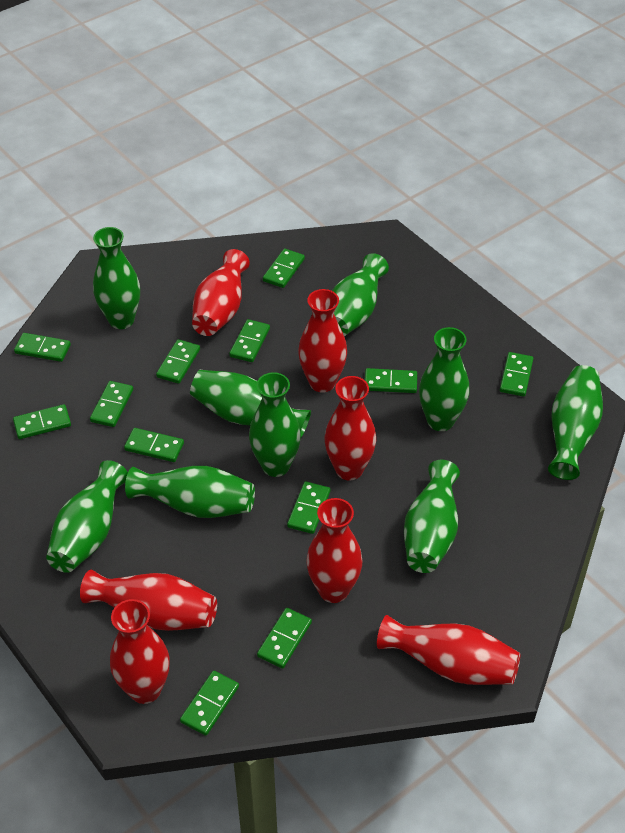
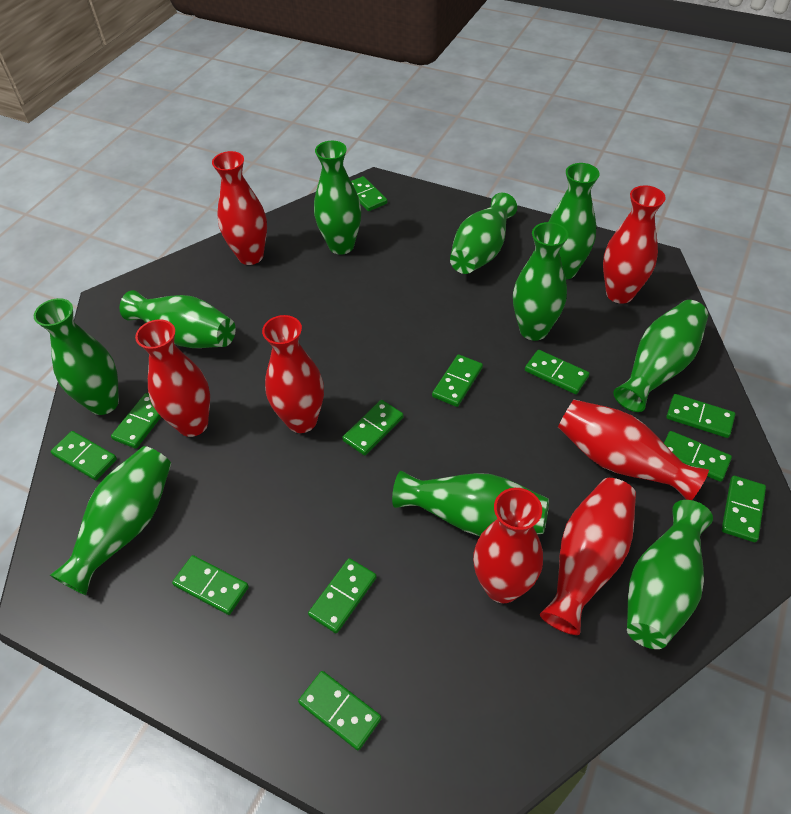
green vase: [46,460,128,573] [93,227,140,329] [125,466,255,518] [190,370,311,437] [249,372,301,477] [332,253,389,336] [404,460,460,573] [419,327,469,431] [548,365,603,480] = 9 -> [34,298,119,415] [50,446,171,595] [119,290,236,348] [314,141,361,255] [392,471,549,536] [450,193,517,274] [513,222,568,341] [549,163,600,279] [613,300,708,412] [627,500,713,649] = 10

